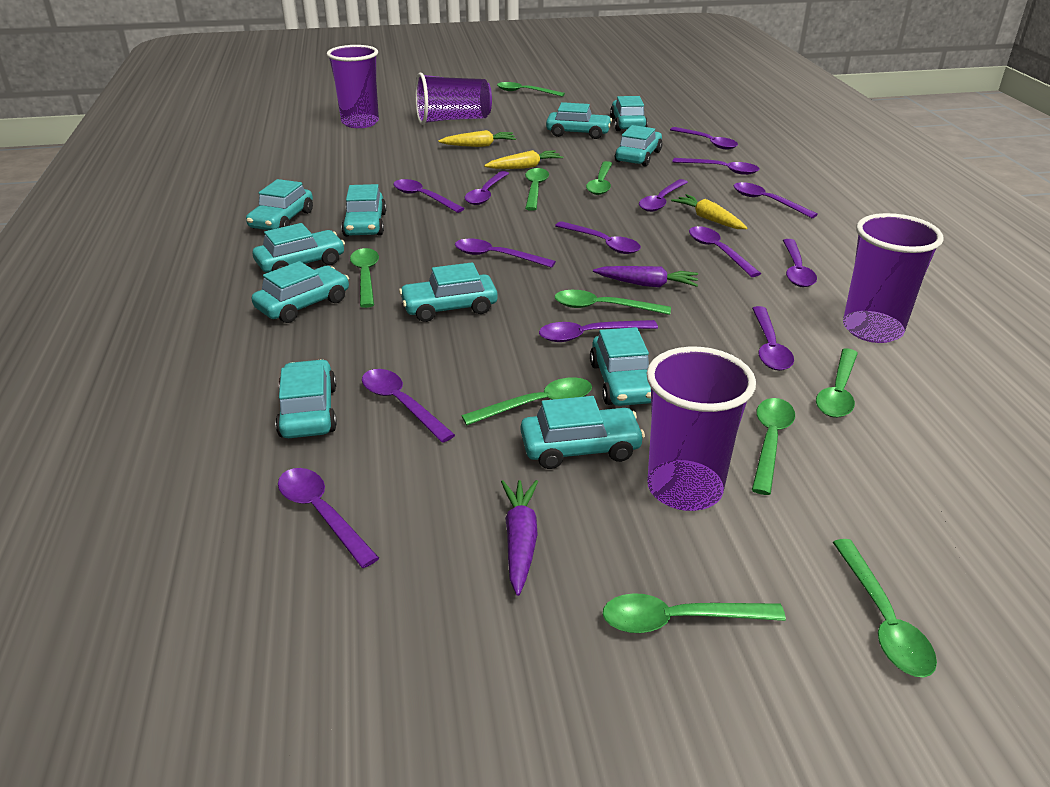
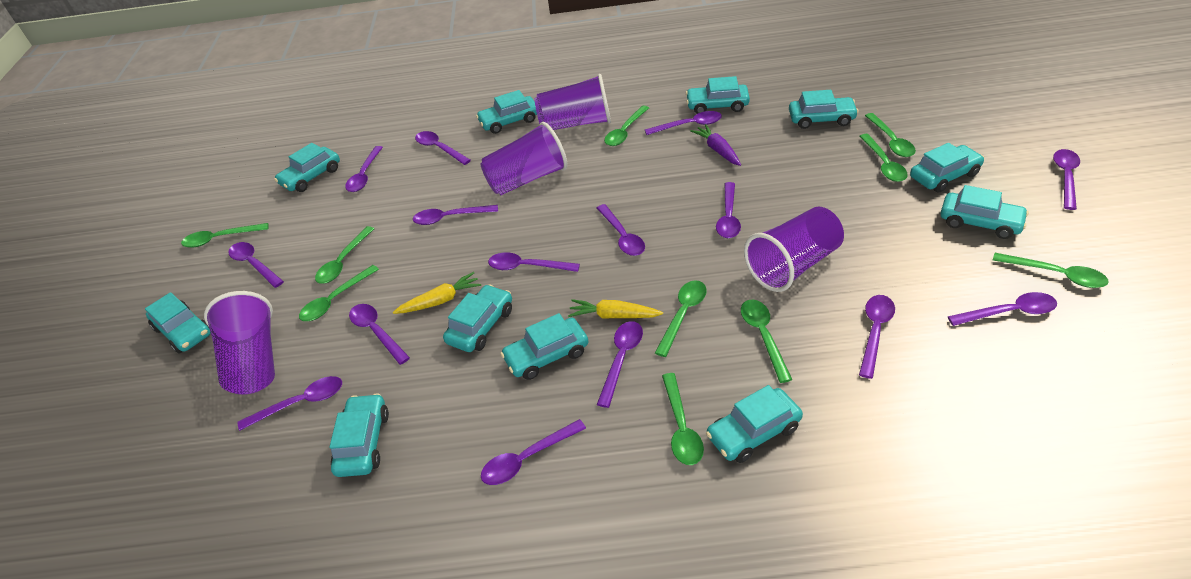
purple carrot: [501,480,538,596] [593,266,698,288] = 2 -> [690,124,741,166] = 1
purple spoon: [278,468,379,568] [362,369,455,443] [394,179,465,213] [455,239,556,268] [465,171,509,205] [539,320,658,342] [555,221,641,254] [639,179,688,212] [670,127,738,150] [672,158,759,175] [689,226,761,277] [734,182,818,218] [752,306,794,371] [783,239,817,287] = 14 -> [228,242,284,288] [237,376,342,431] [345,146,383,192] [349,304,410,365] [413,205,498,225] [415,131,471,165] [481,419,586,485] [488,252,580,272] [597,204,645,256] [597,321,643,408] [645,111,722,135] [716,182,741,238] [859,295,895,379] [948,292,1057,326] [1053,149,1080,210] = 15
yellow carrot: [438,130,516,147] [484,150,563,169] [671,194,747,229] = 3 -> [393,272,481,314] [568,299,663,319] = 2

